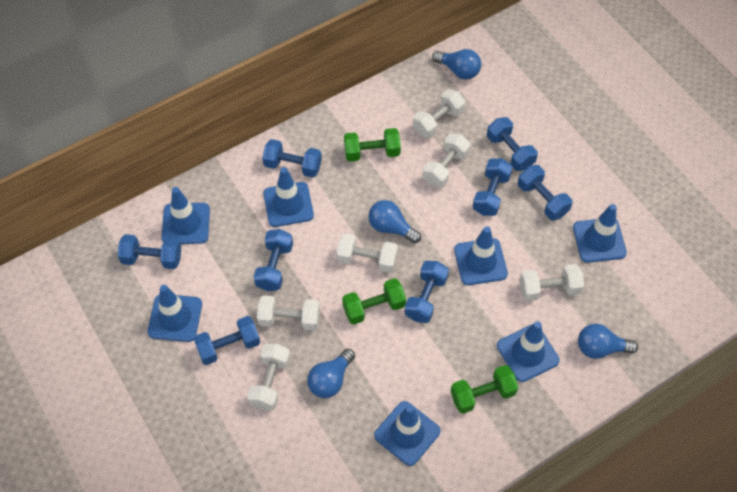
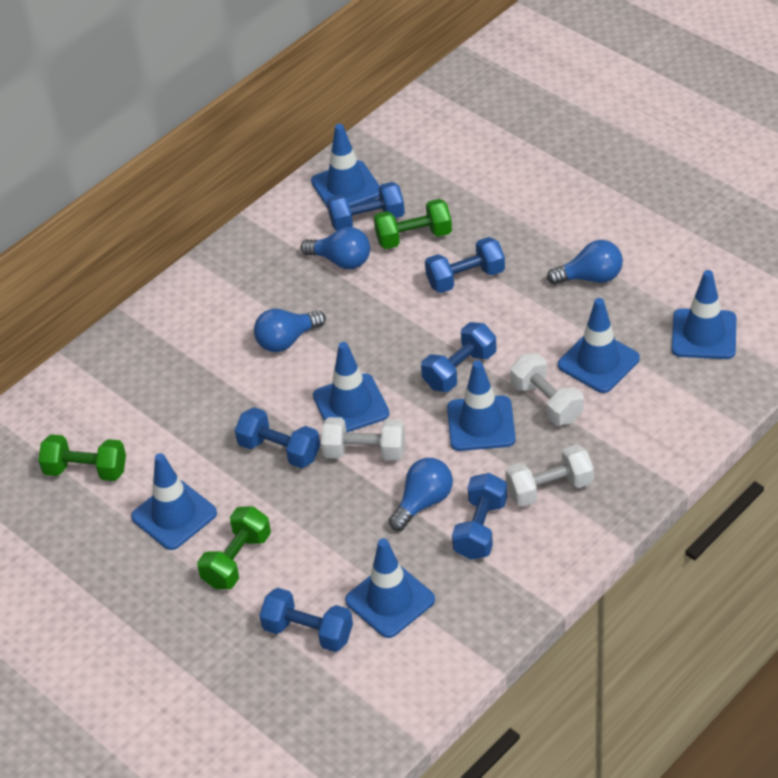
blue dumbbell: [117,234,181,269] [194,316,260,365] [253,229,293,291] [262,139,322,178] [404,261,449,323] [473,158,513,216] [487,117,538,171] [518,165,572,220] = 8 -> [235,407,320,468] [259,588,353,652] [327,182,405,231] [421,322,496,392] [425,237,505,293] [452,473,507,560] = 6
white dumbbell: [247,344,291,410] [257,295,320,331] [336,233,398,273] [413,89,466,139] [423,133,471,188] [519,264,584,301] = 6 -> [321,417,405,461] [505,444,594,507] [510,353,584,425] = 3

